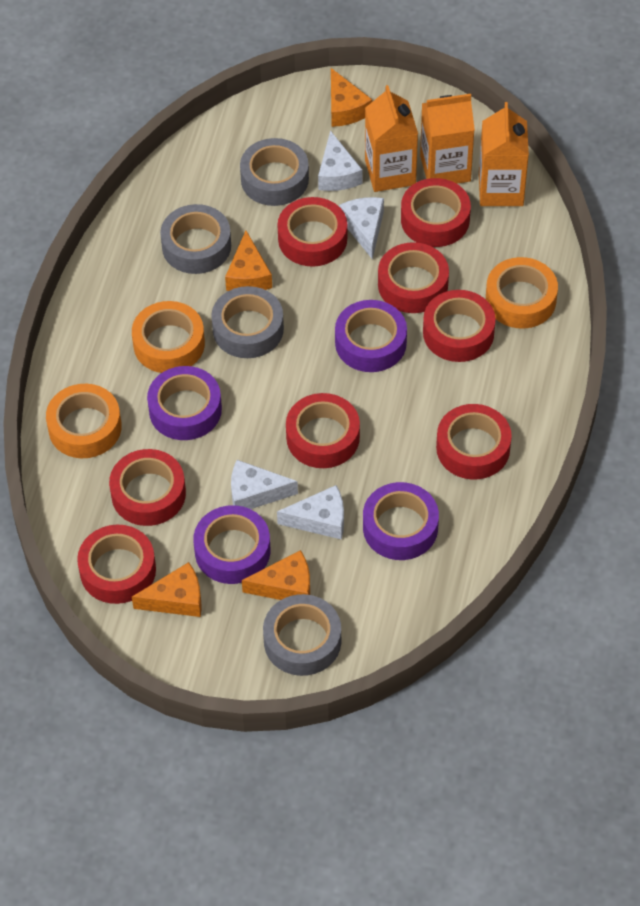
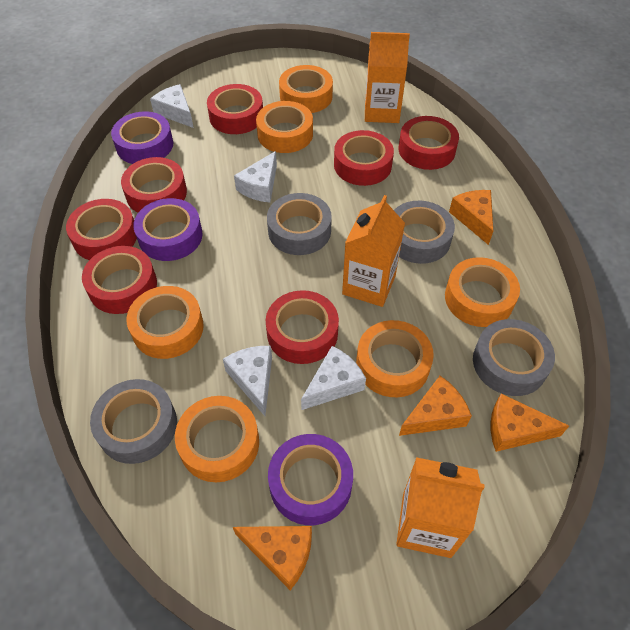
orange tape: [46,384,122,458] [132,301,205,373] [486,257,558,329] = 3 -> [126,286,204,359] [175,396,259,482] [256,101,313,153] [279,65,333,113] [356,320,434,397] [445,257,520,327] = 6
purple tape: [147,366,222,440] [193,505,270,584] [335,300,407,372] [363,482,439,560] = 4 -> [111,111,173,164] [133,198,203,261] [268,434,353,525] = 3
red tape: [77,525,156,604] [109,449,186,526] [277,197,347,267] [286,393,360,468] [378,242,449,313] [401,178,471,247] [423,290,496,362] [436,404,512,480] = 8 -> [66,199,137,260] [82,246,157,314] [121,157,187,212] [207,84,263,134] [266,290,339,364] [334,130,394,186] [399,116,459,170] = 7

